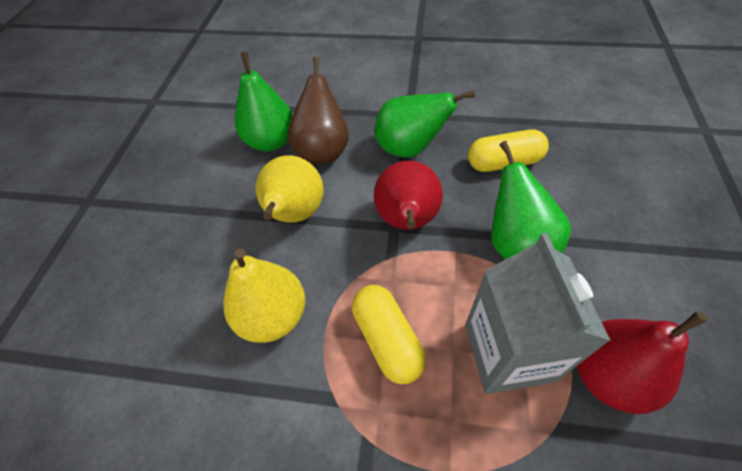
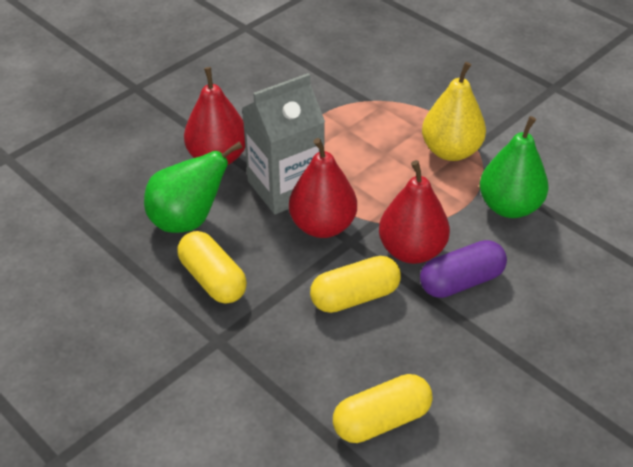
brown pear: [288,57,349,163] = 1 -> none = 0
green pear: [235,52,293,152] [375,90,475,158] [491,141,571,260] = 3 -> [144,141,243,233] [480,116,548,218] = 2
purple capsule: none = 0 -> [420,240,507,298] = 1
red pear: [374,161,443,230] [577,311,708,414] = 2 -> [184,67,245,165] [289,138,357,238] [379,160,450,264] = 3
yellow capsule: [352,285,426,384] [468,129,549,172] = 2 -> [177,231,247,304] [310,256,401,313] [333,374,433,443] = 3
yellow pear: [223,248,305,343] [256,155,324,223] = 2 -> [422,62,486,161] = 1

